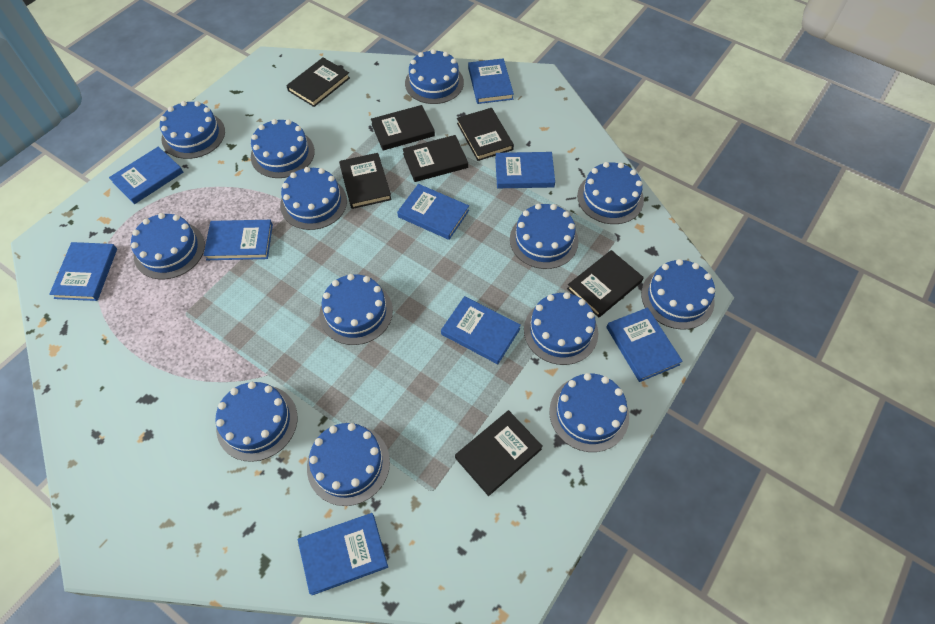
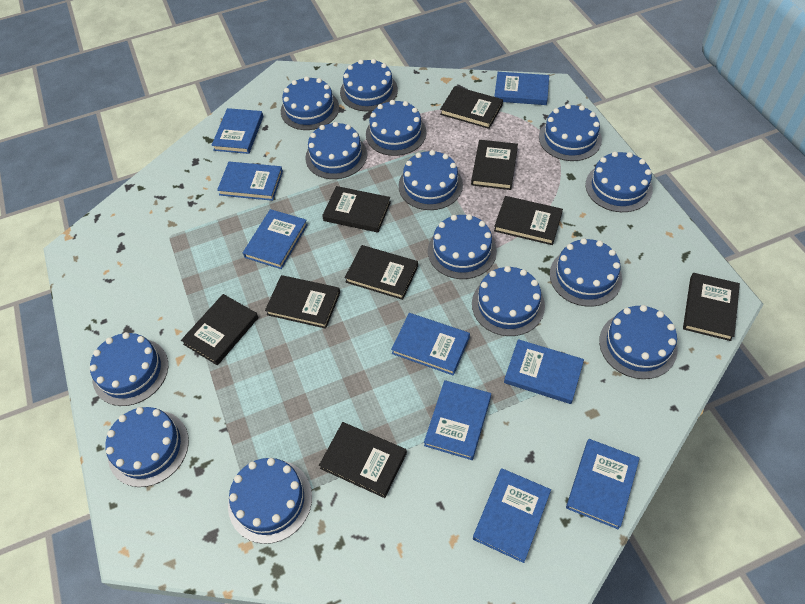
black book: [286,58,350,107] [339,153,392,209] [371,105,435,150] [403,135,468,182] [455,410,543,496] [457,108,514,161] [567,250,644,317] = 7 -> [181,294,259,365] [265,275,340,329] [319,422,407,498] [322,186,391,233] [345,245,418,300] [440,86,503,129] [471,140,518,190] [494,196,563,245] [683,273,740,341] = 9
blue cake: [131,213,205,279] [160,101,225,159] [216,382,297,462] [251,119,315,178] [280,167,347,230] [307,423,390,506] [319,274,393,345] [405,49,464,104] [510,204,579,269] [524,292,598,365] [549,373,629,452] [577,162,644,224] [641,259,715,330] = 13 -> [90,332,168,406] [105,407,189,487] [228,458,312,544] [281,76,339,130] [305,122,367,179] [340,59,398,111] [366,100,426,156] [399,150,463,210] [428,214,497,279] [472,266,545,336] [539,104,602,161] [550,238,622,307] [585,152,653,212] [599,305,678,379] = 14

